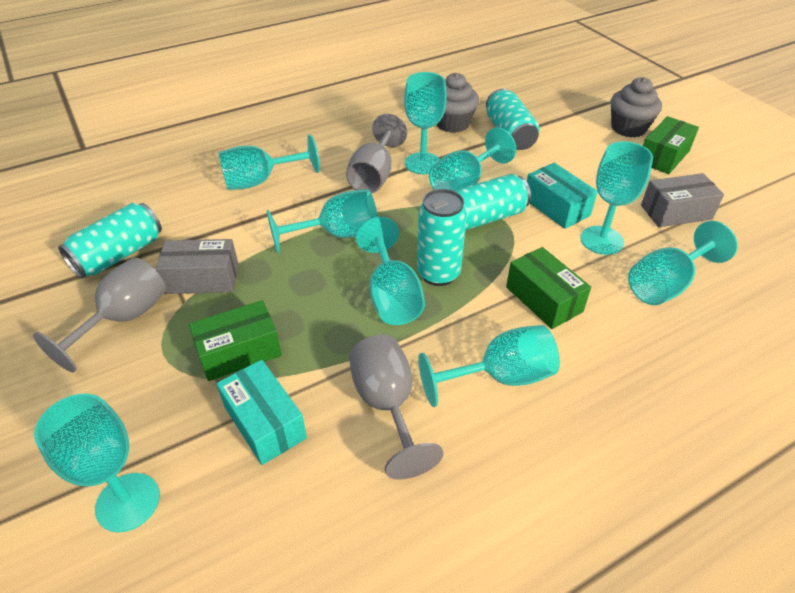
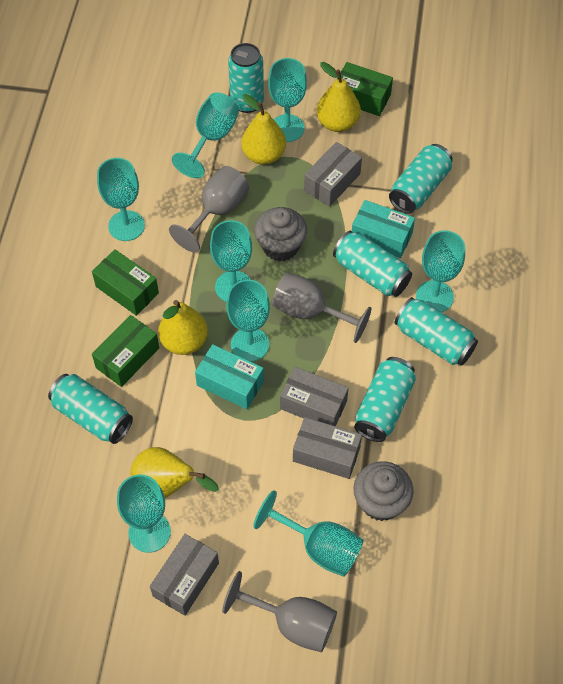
grey box: [156,239,239,294] [641,173,724,227] = 2 -> [150,534,219,616] [280,367,349,426] [293,417,362,479] [304,142,362,207] = 4
turquoise can: [58,203,162,278] [417,189,467,286] [454,174,531,230] [486,88,540,150] = 4 -> [48,374,133,444] [228,43,264,113] [333,231,412,297] [354,357,416,442] [389,144,453,214] [394,297,478,366] = 6
turquoise goblet: [34,394,160,532] [219,134,320,190] [267,189,378,253] [356,217,425,325] [404,72,447,174] [418,325,560,407] [429,127,516,191] [580,141,653,255] [628,221,737,305] = 9 -> [97,158,145,241] [117,475,171,553] [172,92,239,178] [210,220,252,302] [226,280,270,362] [253,490,363,577] [268,58,307,142] [416,230,465,312] = 8
yellow pear: none = 0 -> [130,447,219,498] [158,300,208,355] [241,94,286,165] [317,62,361,132] = 4

